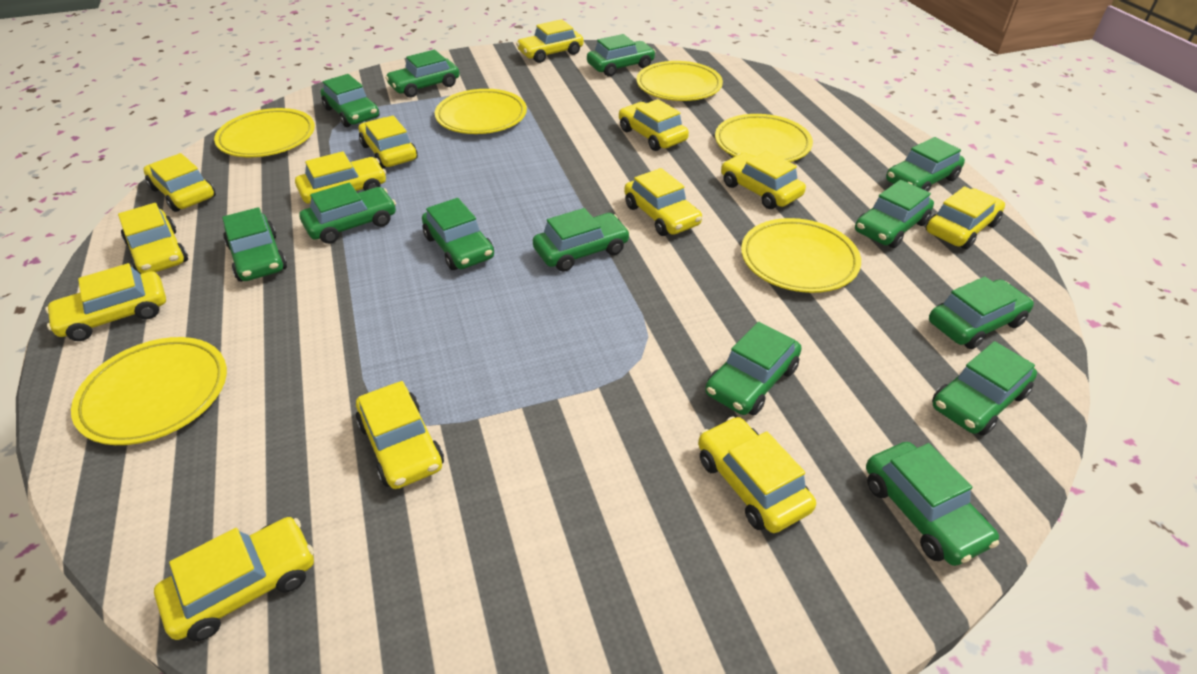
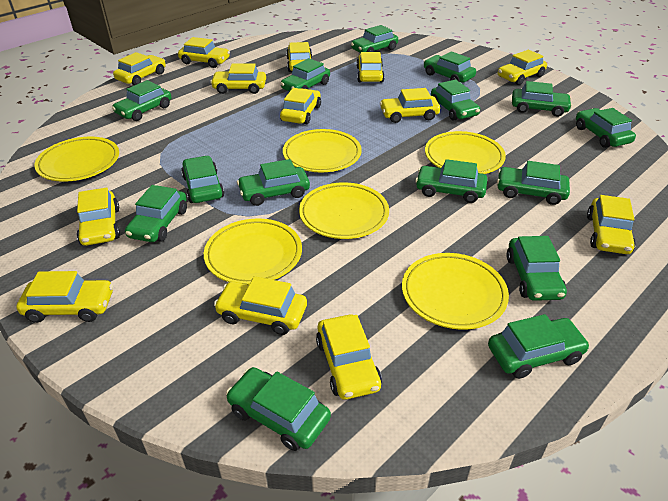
green car: [222,207,287,282] [300,183,396,244] [320,74,380,127] [385,50,459,98] [422,198,494,270] [533,208,630,272] [587,34,656,77] [705,322,802,415] [855,180,934,248] [866,442,999,566] [886,137,965,192] [929,276,1034,349] [932,341,1037,436] = 13 -> [112,80,171,121] [125,185,187,242] [181,156,224,203] [226,367,331,451] [237,159,310,206] [281,58,330,91] [351,25,398,53] [415,159,487,203] [424,51,476,82] [431,80,480,121] [488,314,590,379] [497,161,570,205] [506,236,567,301] [512,81,572,117] [576,108,636,148] = 15

